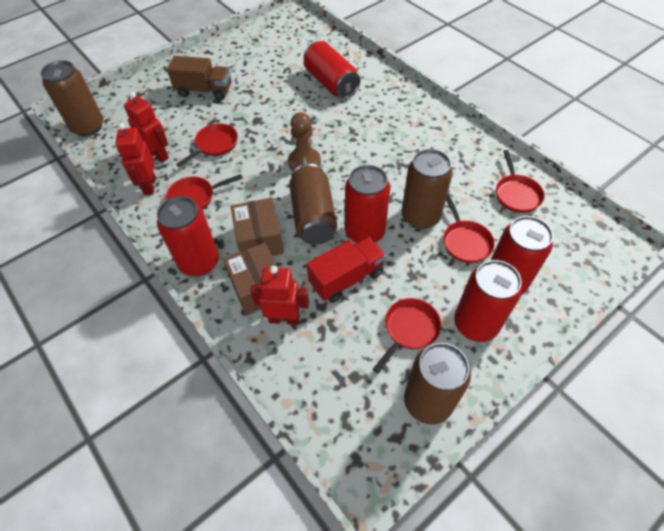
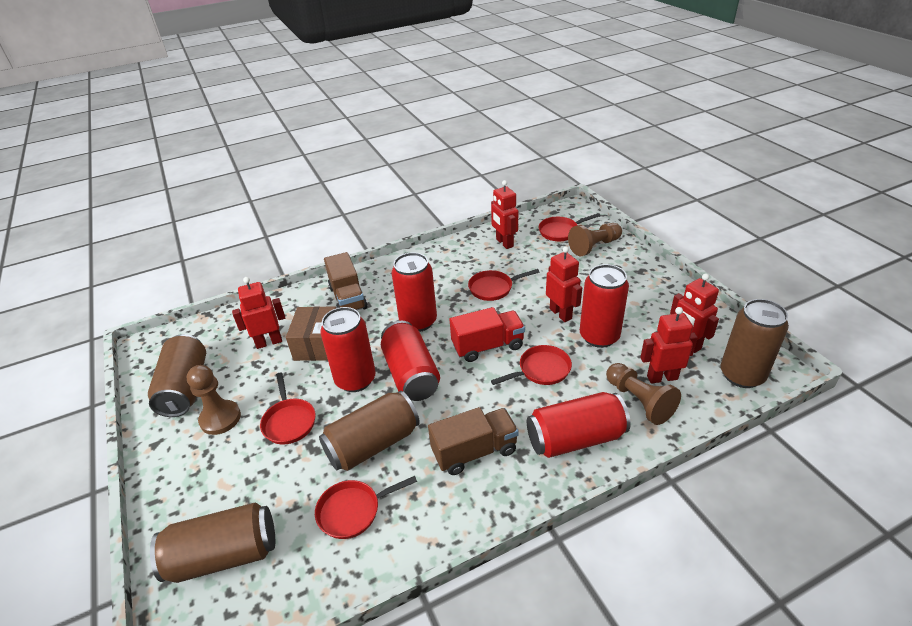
brown box: [223,243,278,315] [231,198,284,256] = 2 -> [286,306,336,361] = 1
brown pawn: [288,112,321,171] = 1 -> [187,365,241,435] [568,223,622,256] [606,363,681,425] = 3
brown truck: [167,56,231,100] = 1 -> [324,252,368,310] [428,407,519,475] = 2
red robot: [115,123,155,195] [124,92,169,163] [251,266,309,325] = 3 -> [232,277,285,349] [491,180,518,249] [546,246,582,322] [640,307,698,384] [670,274,719,353] = 5

